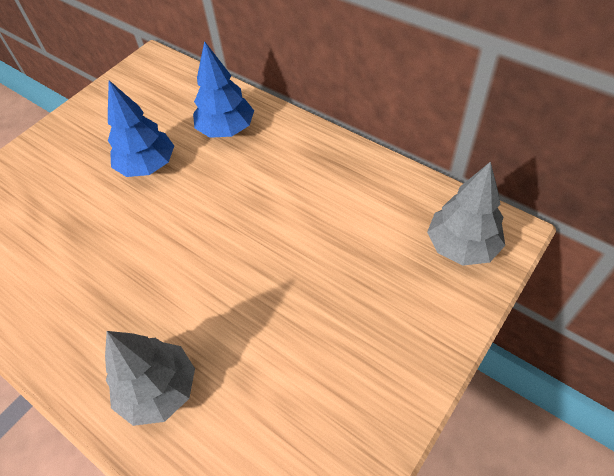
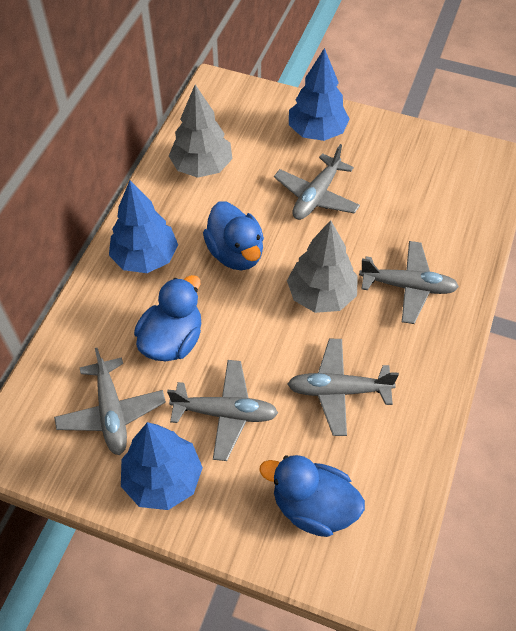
blue duck: none = 0 -> [134,275,201,361] [203,201,264,270] [260,455,365,537] = 3
blue tree: [108,81,174,177] [193,41,254,138] = 2 -> [109,180,178,273] [121,422,203,510] [289,48,350,141] = 3
grey plane: none = 0 -> [54,348,166,455] [167,360,278,461] [274,144,360,220] [288,339,399,436] [359,241,459,324] = 5

